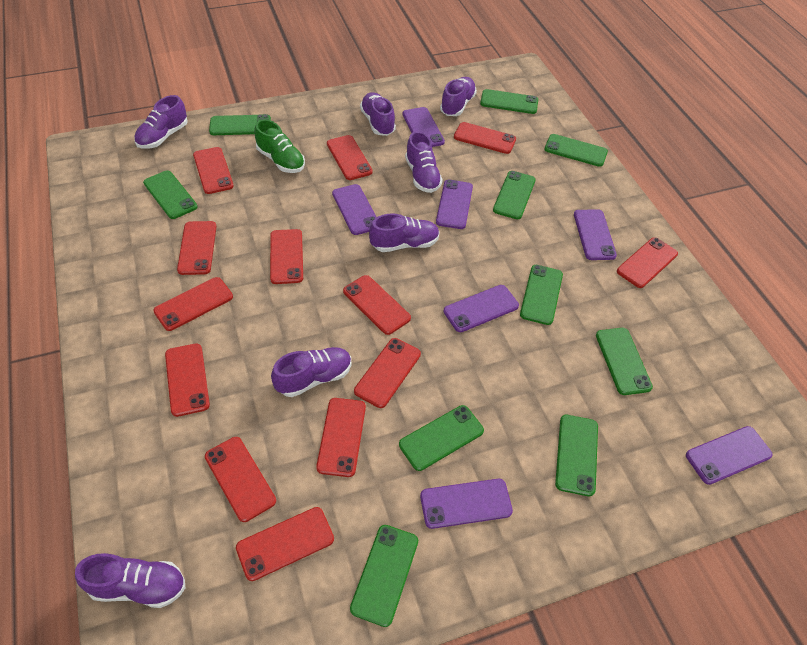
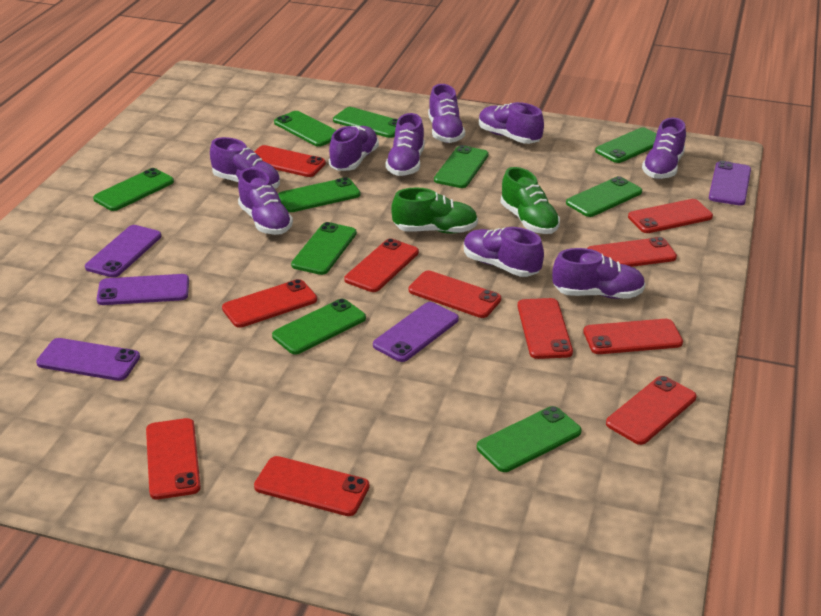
green shoe: [254,119,305,173] = 1 -> [391,187,478,234] [500,167,560,234] = 2
purple phone: [332,184,377,235] [402,107,445,147] [420,479,513,529] [436,180,473,229] [443,285,519,332] [574,209,617,260] [686,426,773,485] = 7 -> [36,338,140,381] [85,225,161,278] [97,274,189,305] [373,302,459,362] [709,161,751,206] = 5
purple shoe: [75,553,185,608] [134,95,188,149] [271,347,352,397] [360,92,396,136] [369,213,440,252] [405,131,443,193] [440,77,477,116] = 7 -> [210,137,280,189] [238,168,293,235] [329,126,379,171] [385,113,425,176] [428,84,465,143] [464,227,544,277] [479,102,544,144] [552,248,645,299] [642,118,686,179] = 9
red phone: [153,277,233,331] [165,343,210,417] [177,221,217,275] [193,147,234,194] [205,437,276,522] [236,507,334,581] [270,229,303,284] [316,398,366,477] [327,135,373,180] [343,275,411,335] [354,338,421,408] [454,122,516,154] [617,237,678,288] = 13 -> [146,418,201,499] [222,279,317,328] [254,145,326,177] [254,456,370,516] [344,238,419,292] [409,271,501,318] [517,298,573,359] [583,319,683,354] [587,237,677,267] [606,376,697,445] [628,199,713,233] = 11

